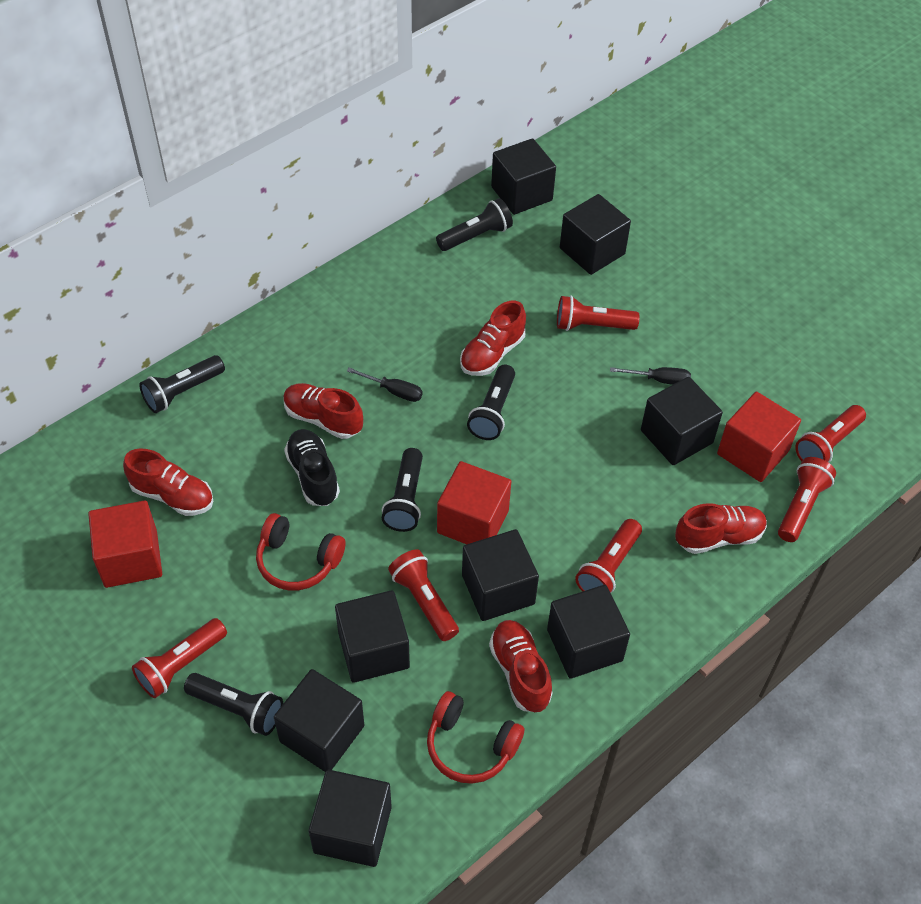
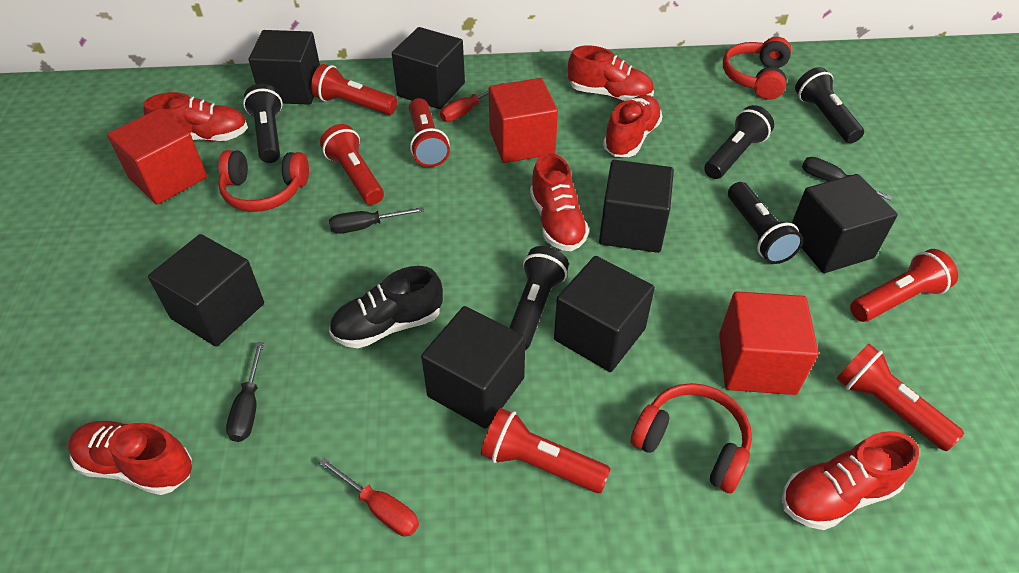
black cube: [274,669,364,772] [309,770,392,867] [335,590,410,683] [462,529,539,621] [491,138,556,215] [547,585,630,679] [560,194,631,275] [641,377,723,465] = 8 -> [148,234,264,347] [249,30,320,105] [392,27,465,109] [421,306,525,429] [554,256,655,372] [599,160,674,253] [792,174,898,273] = 7
black screwdriver: [347,367,423,402] [610,367,691,385] = 2 -> [226,342,264,442] [329,207,424,234] [802,157,892,200] = 3
red headphones: [256,513,345,590] [427,691,524,784] = 2 -> [218,150,309,212] [631,383,752,494] [723,37,791,100] = 3
red screwdriver: none = 0 -> [319,458,419,536] [440,82,504,122] = 2
red shoe: [123,448,213,516] [283,383,363,439] [460,301,526,376] [489,620,553,712] [675,503,767,554] = 5 -> [68,421,192,495] [144,92,248,141] [530,153,589,251] [568,46,654,102] [603,95,662,157] [781,431,919,530] = 6

